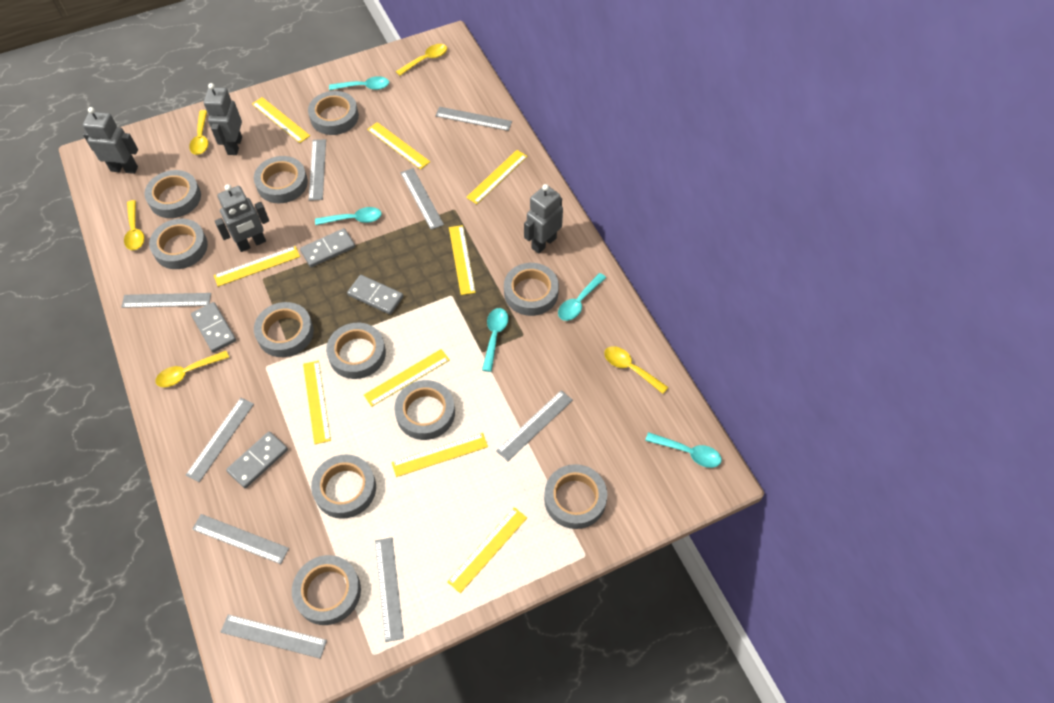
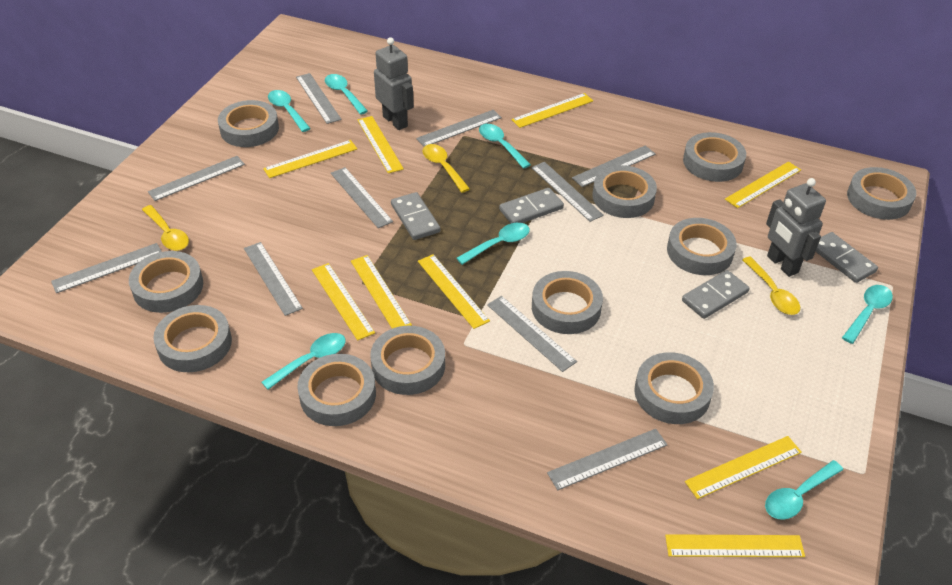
grey robot: [83,107,138,174] [204,83,242,155] [215,184,269,252] [524,184,563,254] = 4 -> [374,37,414,130] [766,178,826,277] = 2
grey ruler: [121,293,211,308] [185,398,254,482] [192,514,289,564] [221,614,327,659] [309,139,326,201] [375,538,404,642] [401,168,444,230] [435,107,512,131] [496,390,573,461] = 9 -> [51,243,162,293] [148,156,245,201] [244,242,303,316] [296,73,342,124] [331,167,393,228] [416,110,502,147] [487,296,577,372] [531,162,604,222] [547,429,667,490] [572,146,656,187] = 10
turquoise spoon: [315,207,382,225] [329,76,389,90] [482,308,508,372] [558,273,606,321] [645,432,722,468] = 5 -> [262,333,346,390] [268,90,311,132] [325,74,368,115] [457,223,530,265] [479,124,531,169] [765,460,843,519] [842,285,893,344] = 7
yellow spoon: [124,200,144,250] [155,351,229,387] [189,110,208,155] [396,44,447,76] [604,346,669,394] = 5 -> [142,205,189,251] [423,144,470,193] [742,257,800,315] = 3

